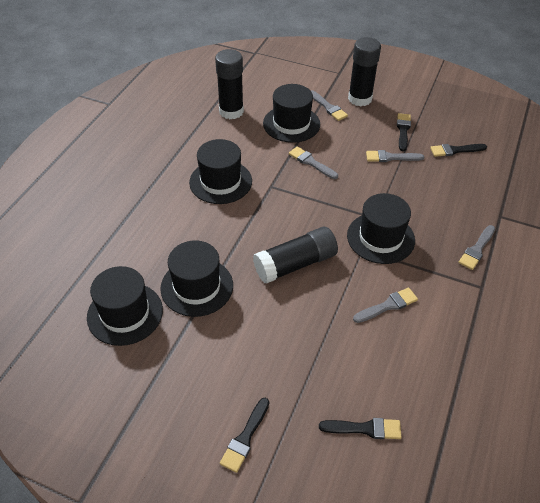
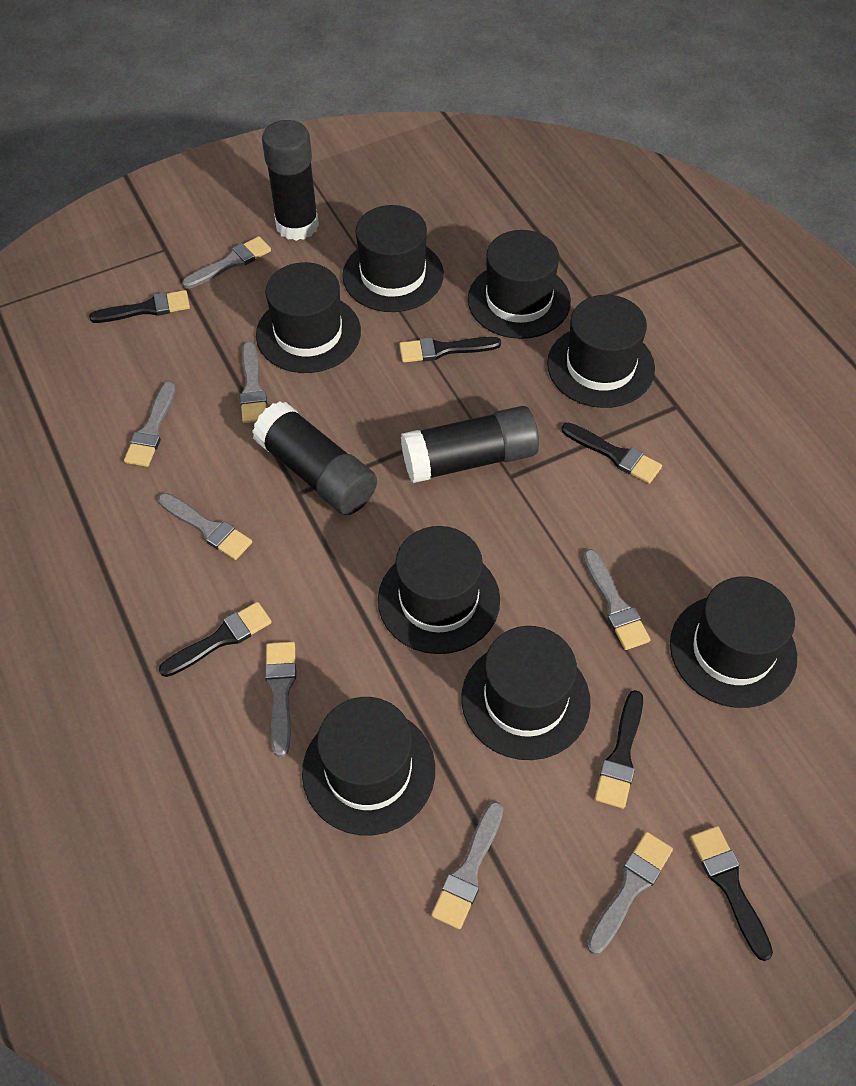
black brush: [220,398,269,473] [319,418,402,439] [397,113,411,151] [430,144,487,157] = 4 -> [89,290,190,323] [159,602,272,677] [399,337,501,362] [561,422,662,484] [595,690,643,809] [690,826,773,961] = 6
black hat: [87,266,163,346] [160,240,233,317] [189,139,252,204] [263,84,320,143] [347,193,415,264] = 5 -> [256,262,361,373] [302,697,435,835] [342,205,444,312] [378,526,500,654] [461,626,591,760] [468,230,571,339] [547,295,655,408] [670,576,797,708] = 8
grey brush: [289,146,338,179] [311,90,348,121] [353,288,418,323] [366,150,424,162] [458,225,495,270] = 5 -> [124,382,176,467] [158,493,252,560] [182,236,271,289] [240,342,267,423] [265,642,296,757] [431,801,504,929] [583,549,650,650] [587,832,673,955] = 8

